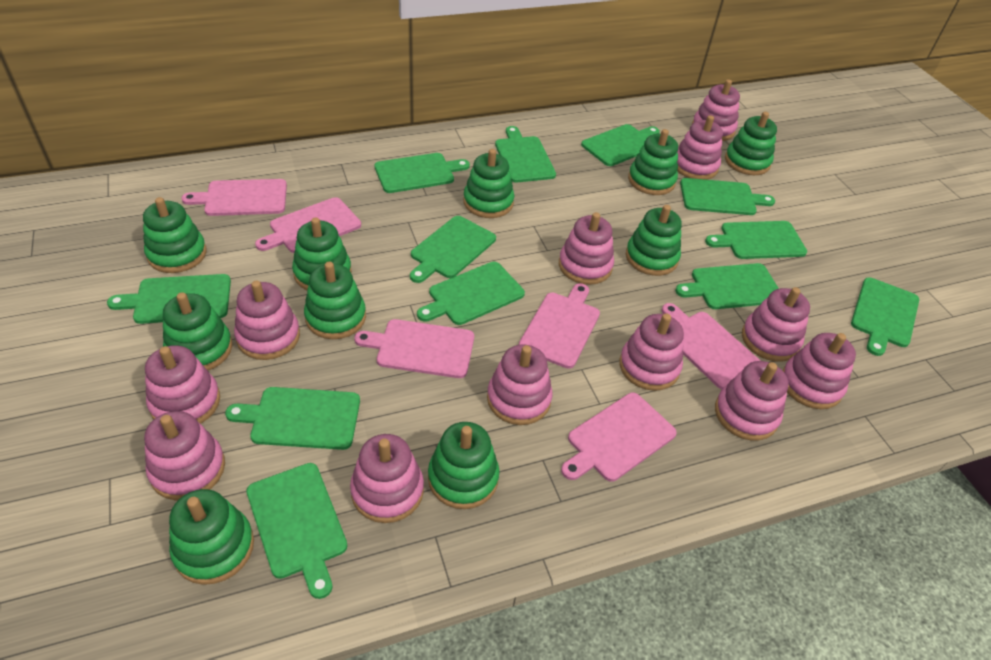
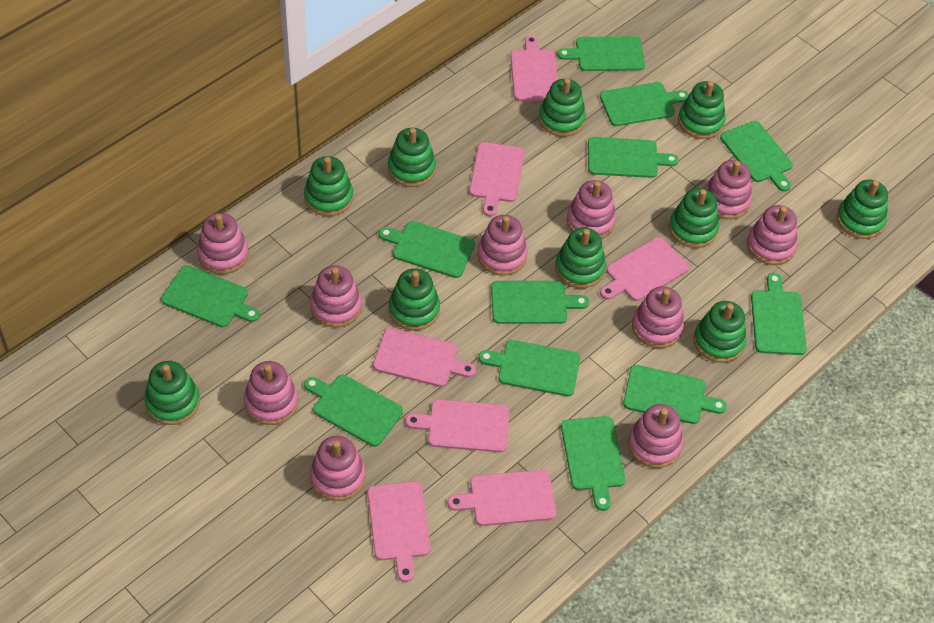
pink cutting board: [182,179,287,216] [255,197,361,253] [354,319,474,378] [519,283,600,369] [561,393,677,482] [662,303,760,389] = 6 -> [367,481,431,582] [373,328,476,387] [405,399,509,452] [448,470,556,526] [469,142,525,217] [510,35,558,101] [600,237,689,301] = 7
pink stacking toy: [144,411,225,500] [145,345,220,424] [234,280,300,360] [350,434,424,523] [487,344,553,425] [559,212,614,285] [619,314,684,391] [677,115,723,180] [692,79,740,141] [715,361,788,440] [742,287,810,362] [782,333,856,409] = 12 -> [197,213,249,274] [244,361,298,425] [310,265,362,328] [310,436,366,501] [477,215,528,276] [566,180,616,239] [628,404,683,468] [632,286,684,348] [705,160,752,219] [747,205,798,265] = 10

